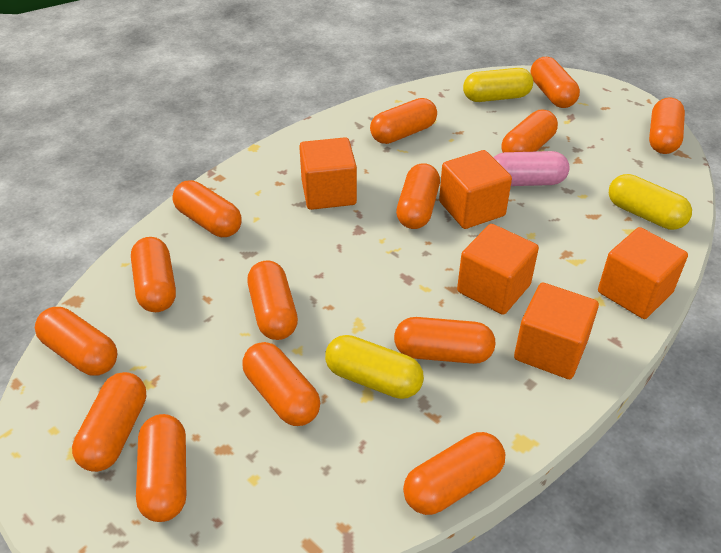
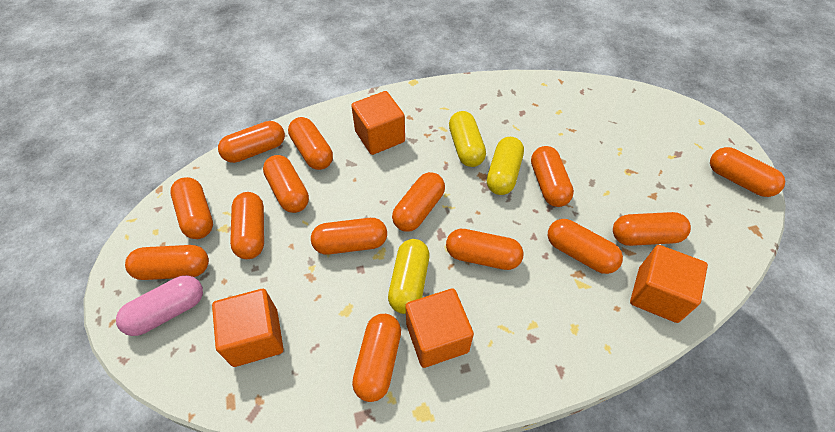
orange cube: [299,137,357,210] [439,150,512,229] [457,224,539,315] [514,283,599,379] [598,227,688,319] = 5 -> [212,289,284,367] [351,91,405,155] [405,288,474,368] [630,245,708,323] = 4

